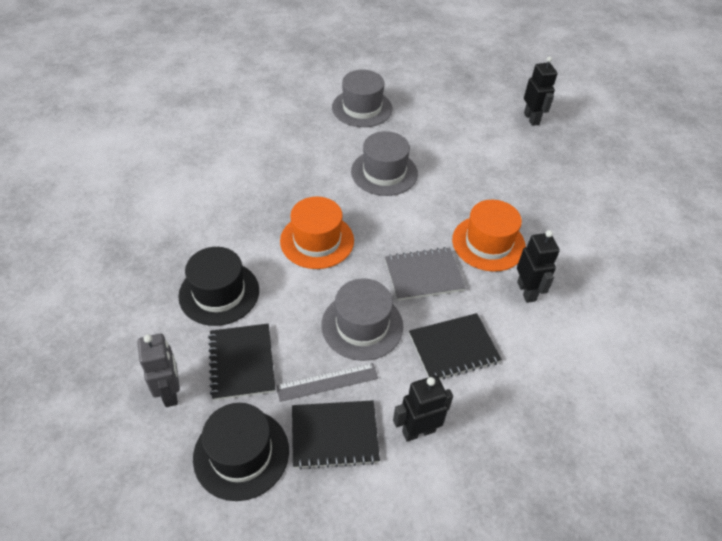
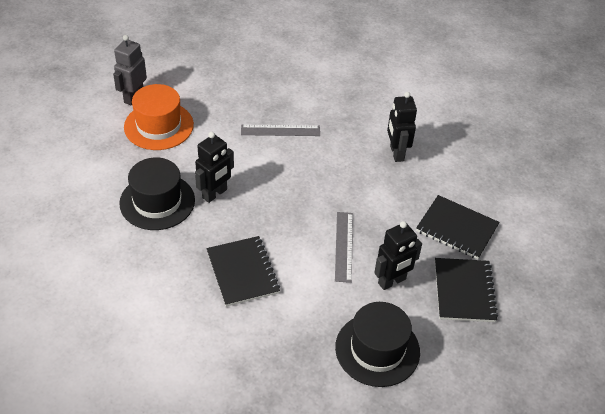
grey hat: [321,279,403,361] [332,70,393,127] [351,131,418,196] = 3 -> none = 0
grey notebook: [385,247,466,301] = 1 -> none = 0
grey ruler: [276,363,378,402] = 1 -> [241,125,320,136] [335,212,353,283] = 2
orange hat: [280,197,354,269] [452,200,526,272] = 2 -> [124,84,194,150] = 1

